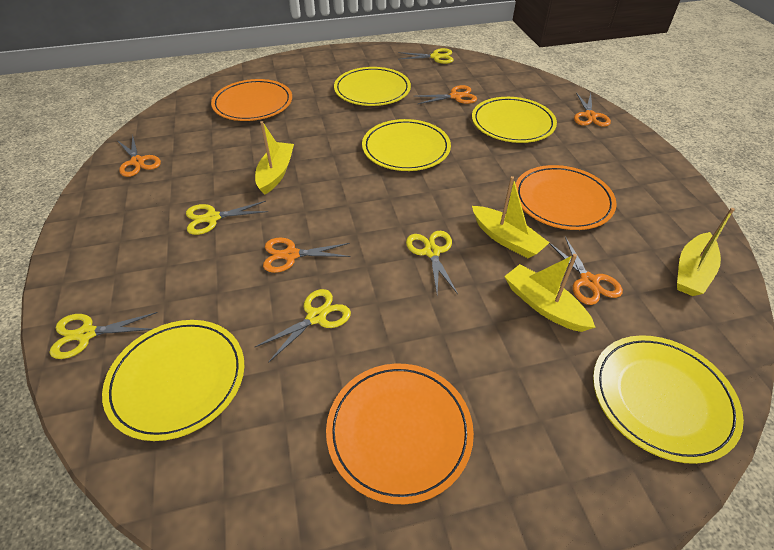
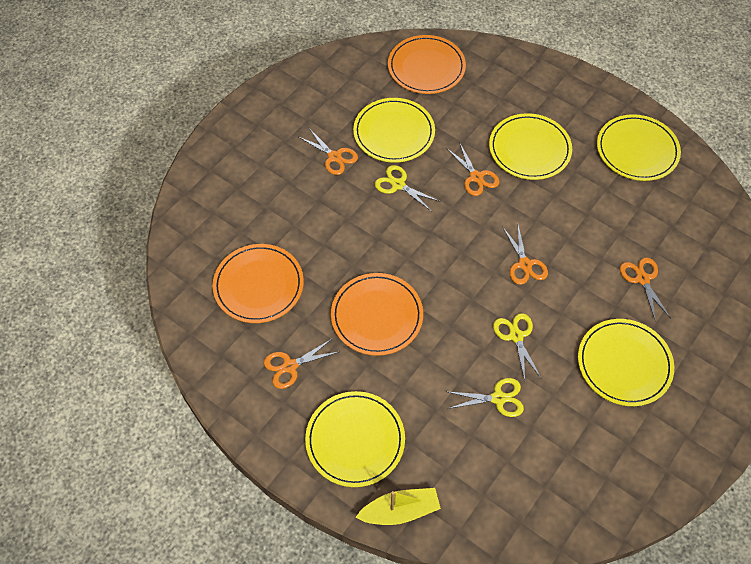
yellow boat: [255,121,294,195] [472,176,550,258] [504,254,596,332] [677,208,735,296] = 4 -> [355,488,441,525] = 1
yellow scissors: [50,312,158,359] [186,201,268,235] [255,289,351,363] [398,48,454,64] [406,231,458,294] = 5 -> [375,165,440,212] [447,378,524,417] [493,313,541,380] = 3

